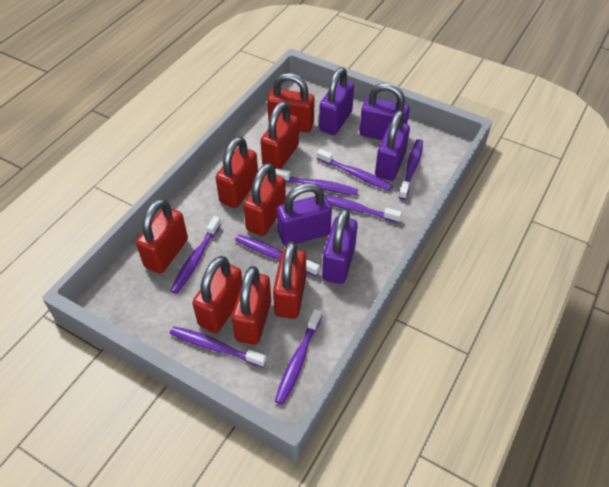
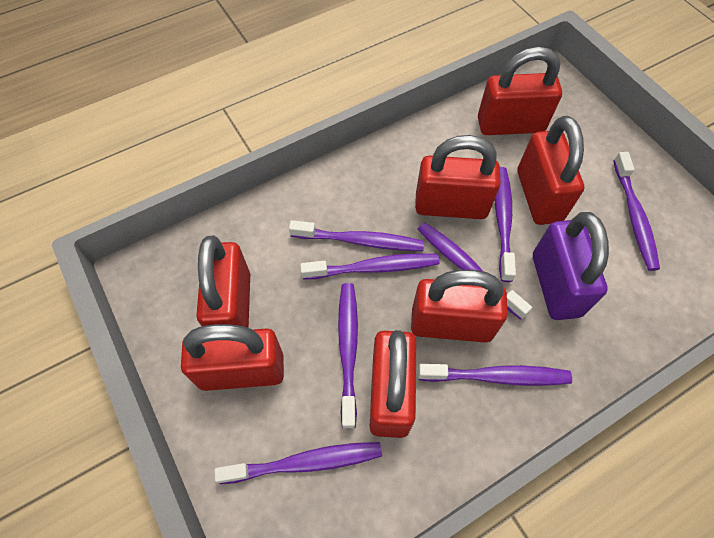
purple padlock: [277,183,332,246] [319,67,354,135] [322,208,358,284] [359,83,410,140] [375,110,410,181] = 5 -> [533,212,609,320] = 1
red padlock: [136,198,188,274] [192,256,243,333] [215,136,258,208] [231,266,271,345] [243,163,286,236] [260,101,299,169] [267,73,314,132] [273,241,306,319] = 8 -> [181,324,284,391] [196,236,250,328] [370,330,416,438] [411,270,507,343] [415,135,501,219] [478,47,562,135] [518,116,584,225] = 7

